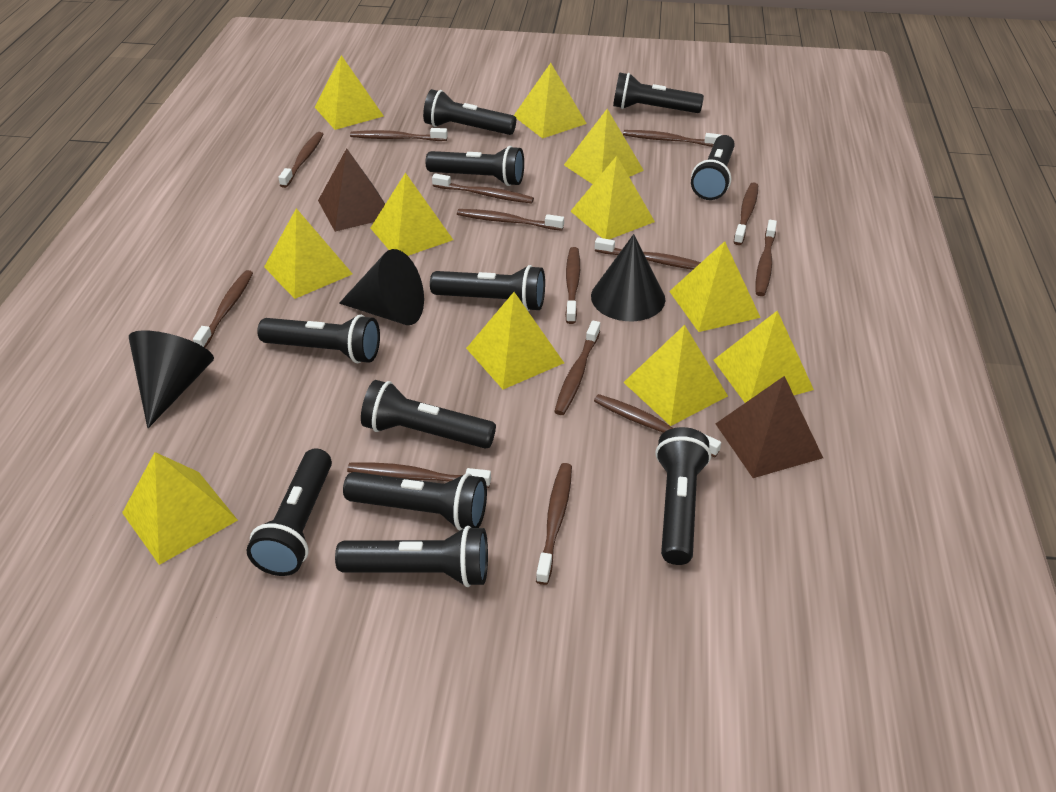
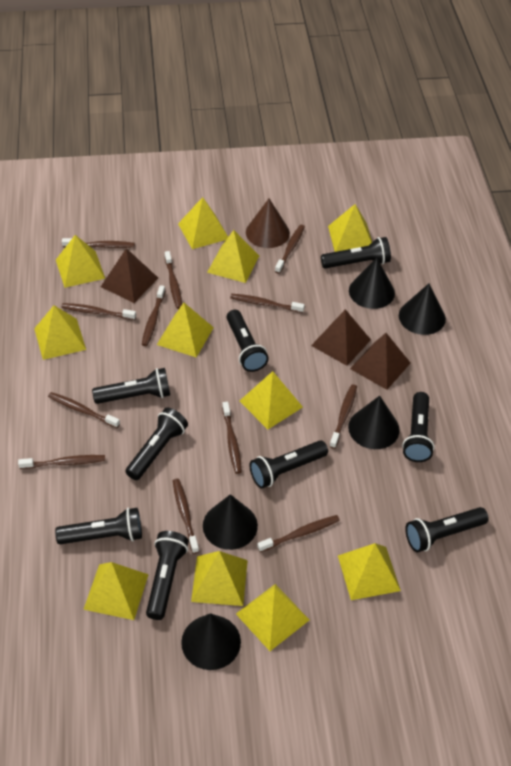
black cone: [129,330,214,428] [339,249,424,325] [591,234,665,321] = 3 -> [181,613,241,670] [203,494,258,550] [348,396,400,449] [349,258,395,309] [399,284,446,335] = 5
black flashlight: [247,448,332,576] [257,315,380,363] [335,526,488,587] [343,472,487,530] [361,380,496,449] [423,89,516,135] [425,146,524,186] [430,265,545,311] [613,73,704,113] [655,427,711,565] [691,135,735,200] = 11 -> [55,508,142,544] [92,368,170,404] [125,408,188,480] [146,531,189,620] [227,310,269,372] [249,440,328,489] [321,237,391,268] [402,392,435,462] [405,507,488,552] = 9
brown cone: none = 0 -> [246,199,290,248] = 1
brown pyramid: [318,148,385,232] [716,376,823,478] = 2 -> [101,248,158,303] [311,309,371,366] [350,333,410,390] = 3
brown toothbrush: [193,270,253,348] [279,132,324,188] [347,462,491,488] [350,128,448,141] [432,174,534,203] [457,209,564,231] [536,463,572,585] [554,320,600,415] [565,247,580,324] [594,394,721,457] [595,237,701,270] [623,130,722,147] [734,182,758,245] [756,220,777,296] = 14 -> [18,455,105,469] [48,392,120,428] [62,238,135,248] [62,303,136,320] [142,285,165,346] [165,251,182,309] [173,479,199,554] [222,402,242,474] [230,294,305,313] [257,515,340,552] [275,225,305,274] [329,384,357,449] = 12

